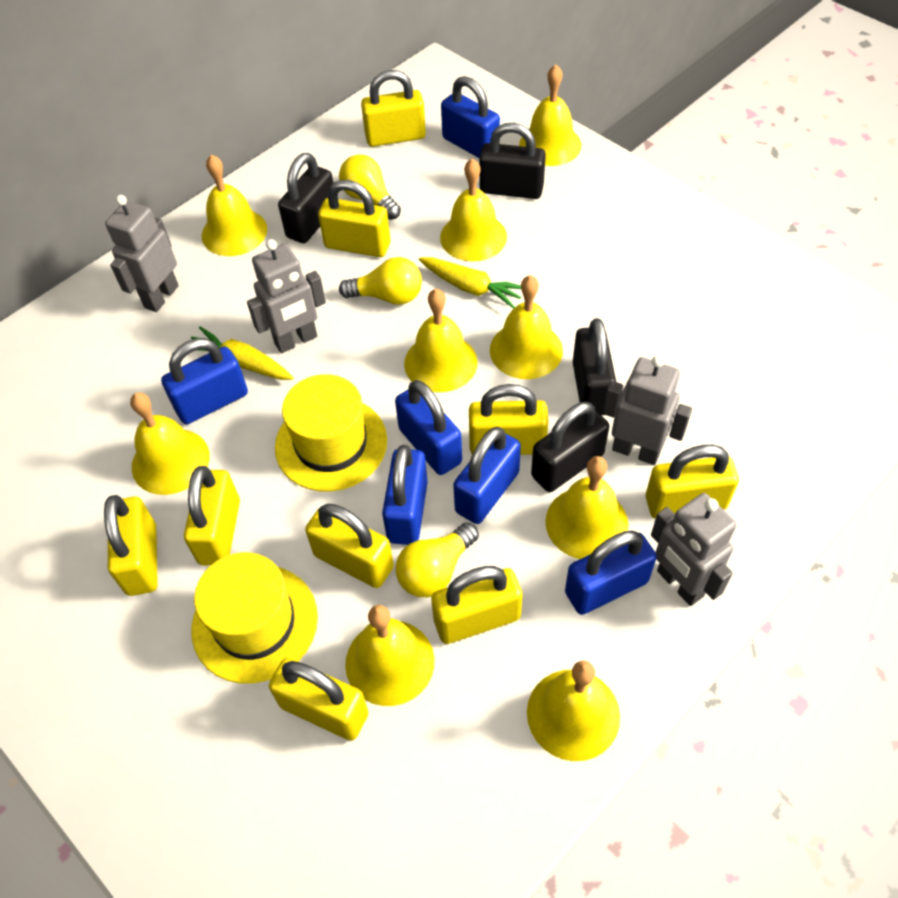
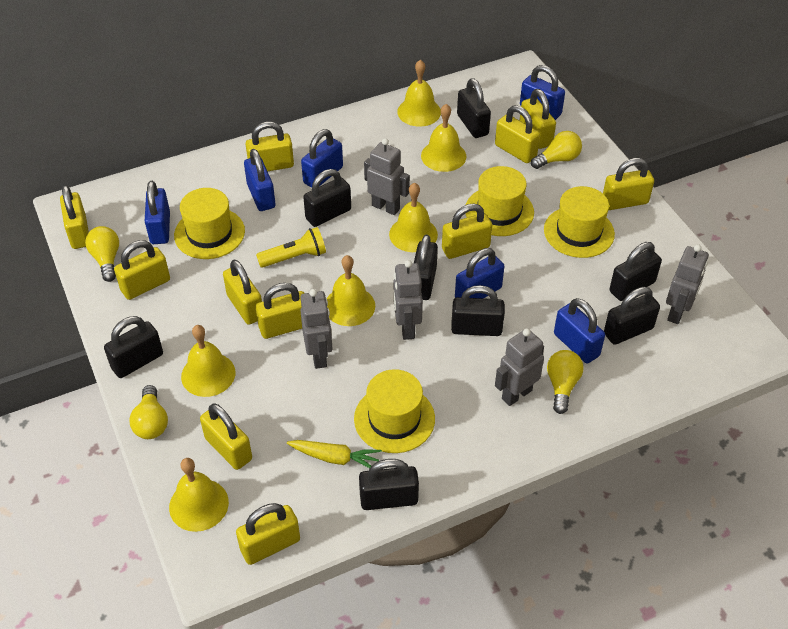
black padlock: [278,153,333,243] [479,123,546,199] [531,402,609,492] [573,318,616,415] = 4 -> [104,316,163,378] [303,169,351,227] [359,459,419,510] [414,235,438,300] [451,285,505,336] [457,78,491,138] [604,287,660,345] [609,242,662,301] = 8
grey robot: [105,195,179,312] [247,239,326,353] [603,355,692,465] [651,493,736,606] = 4 -> [300,289,333,369] [364,138,410,215] [393,260,423,340] [495,328,544,406] [666,244,709,324] = 5
yellow bell: [130,392,210,495] [202,155,267,256] [345,605,434,706] [404,289,478,392] [440,158,507,261] [490,275,563,379] [519,64,581,166] [527,660,620,761] [545,456,629,559] = 9 -> [169,458,229,532] [181,325,235,397] [327,255,375,326] [389,183,438,252] [397,60,441,127] [421,104,466,172] = 6
yellow carrot: [191,326,294,380] [419,257,521,309] = 2 -> [287,440,382,468] = 1
yellow flashlight: none = 0 -> [256,227,326,268] = 1
yellow hat: [191,552,318,684] [275,374,387,492] = 2 -> [174,188,245,259] [354,369,435,453] [465,166,534,236] [544,186,615,258] = 4
yellow light bulb: [339,155,401,220] [339,257,422,305] [396,522,479,597] = 3 -> [85,226,119,282] [130,385,168,439] [531,131,582,169] [547,350,584,414] = 4
yellow padlock: [104,495,158,596] [184,466,240,566] [269,658,368,741] [305,503,394,588] [318,180,390,257] [361,70,426,147] [431,566,523,644] [469,384,549,455] [646,445,739,519] = 9 -> [60,185,89,249] [114,240,170,300] [200,403,252,470] [223,260,262,325] [236,503,300,565] [245,122,294,171] [256,283,304,339] [442,204,492,259] [495,105,540,163] [519,89,556,149] [603,158,654,210] = 11

